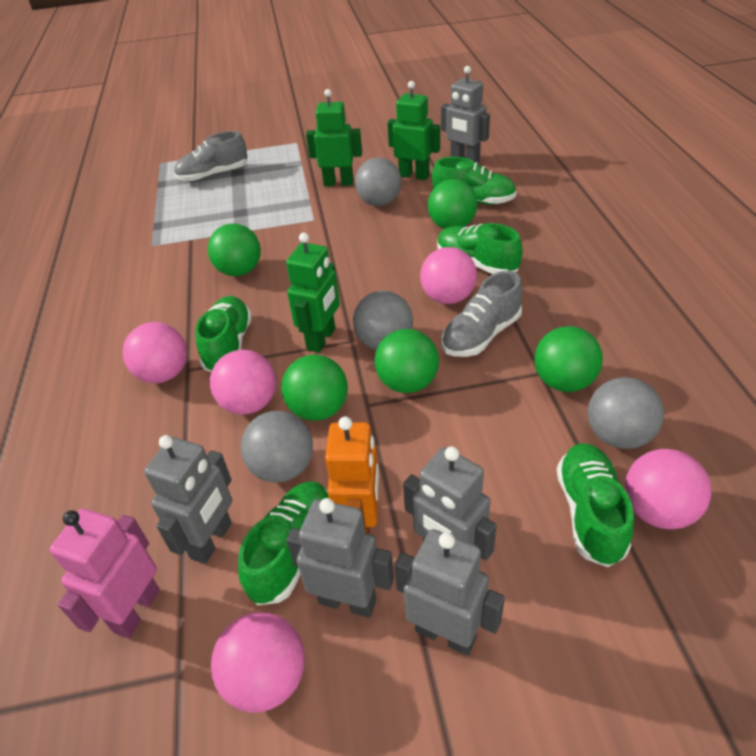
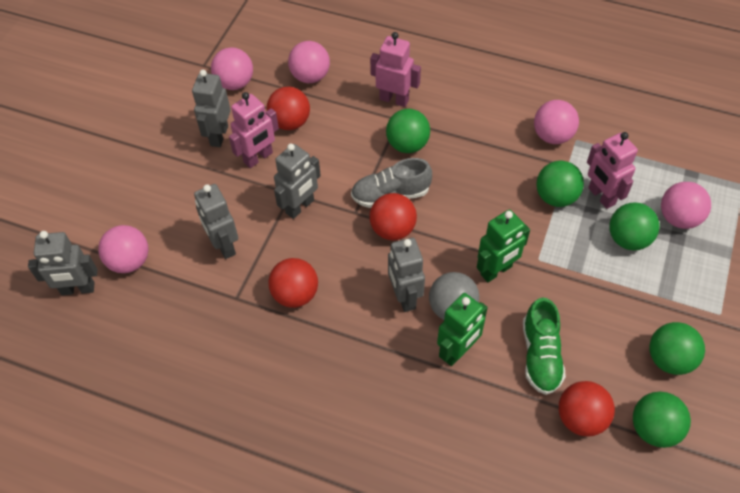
green robot: [286,233,340,353] [306,89,362,186] [387,81,440,180] = 3 -> [437,293,488,366] [477,209,530,282] = 2
green shoe: [195,296,252,372] [238,481,329,605] [432,157,516,205] [437,223,523,274] [557,443,634,567] = 5 -> [523,298,566,395] = 1
grey ball: [241,411,313,483] [353,291,413,350] [355,158,402,206] [588,377,664,449] = 4 -> [429,272,479,320] = 1
grey shoe: [174,131,248,181] [442,271,523,357] = 2 -> [351,158,432,208] = 1
orange robot: [325,416,380,534] = 1 -> none = 0
pink robot: [49,508,160,638] = 1 -> [229,92,279,168] [370,32,421,107] [587,132,638,209] = 3
red ball: none = 0 -> [267,87,310,130] [268,258,318,308] [370,193,417,240] [559,381,615,437] = 4

